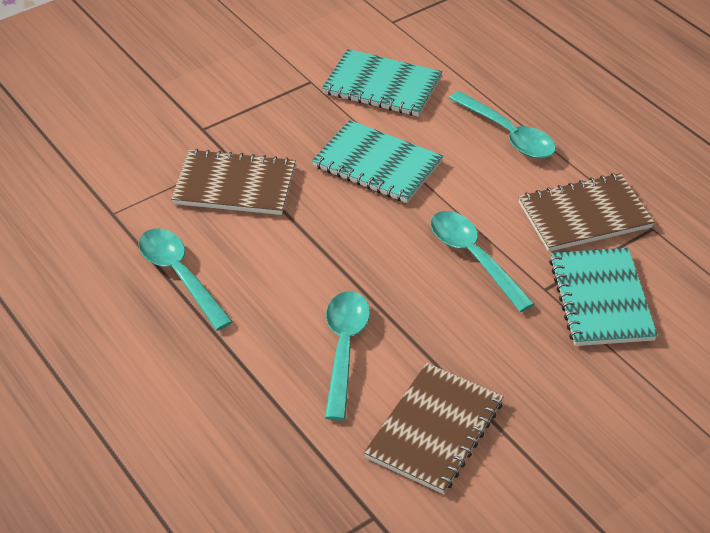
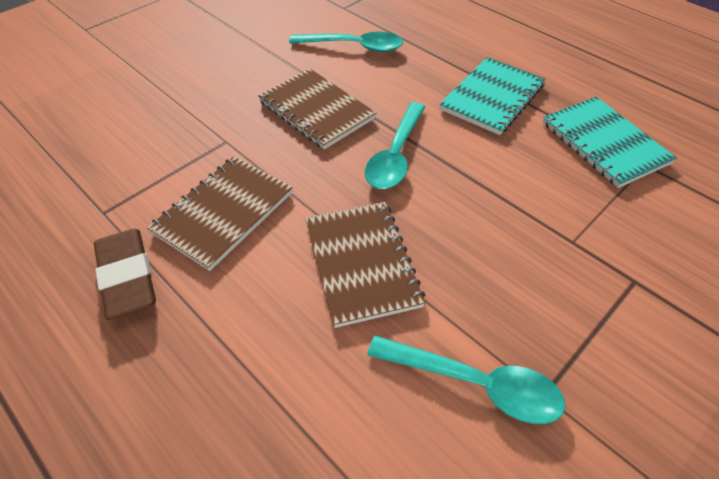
brown eraser: none = 0 -> [94,229,156,320] = 1
turquoise notebook: [312,120,443,203] [322,49,442,117] [549,248,658,346] = 3 -> [439,57,545,135] [543,97,677,188] = 2
turquoise spoon: [138,229,233,331] [325,291,370,420] [431,211,535,312] [449,91,556,158] = 4 -> [289,32,403,52] [365,102,425,189] [367,335,566,424] = 3

